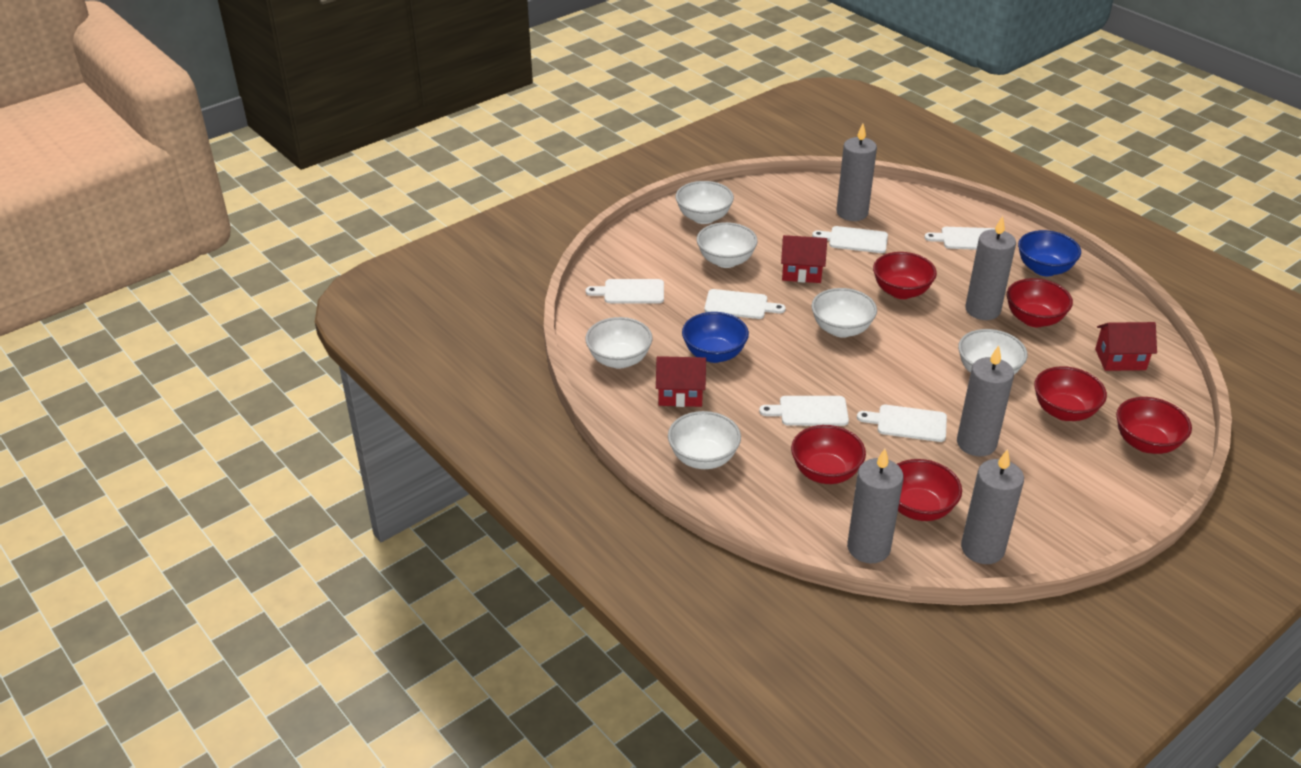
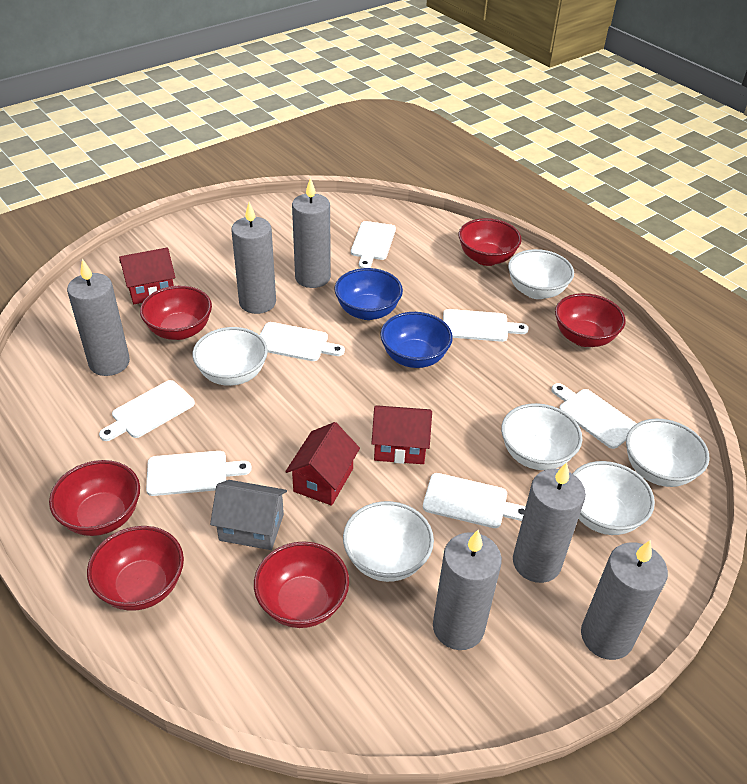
grey candle: [836,124,877,221] [847,449,904,563] [957,346,1014,456] [961,449,1024,564] [965,216,1016,320] = 5 -> [67,259,130,376] [231,202,276,314] [292,178,331,288] [433,530,502,650] [513,462,586,583] [581,540,668,660] = 6
grey house: none = 0 -> [210,480,287,550] = 1
white cutting board: [586,279,664,304] [704,289,786,319] [759,396,849,426] [812,226,888,253] [857,405,947,442] [924,227,995,250] = 6 -> [99,380,195,441] [146,451,252,496] [260,322,345,361] [351,221,396,268] [423,473,525,528] [443,309,529,342] [551,383,637,449] = 7

